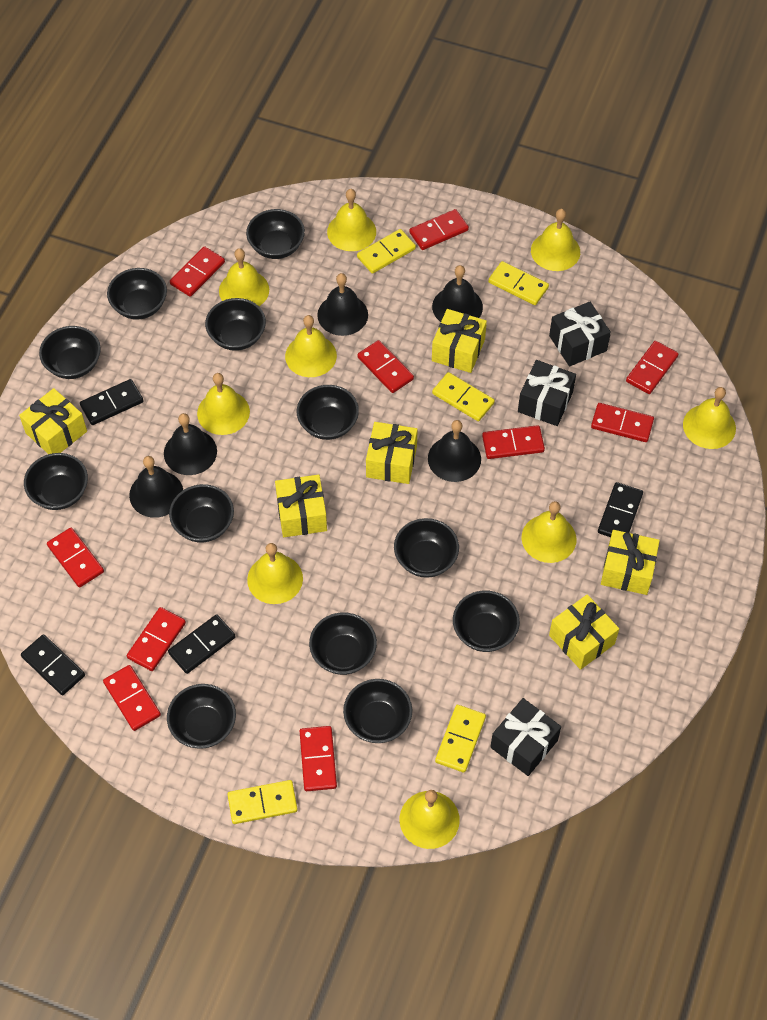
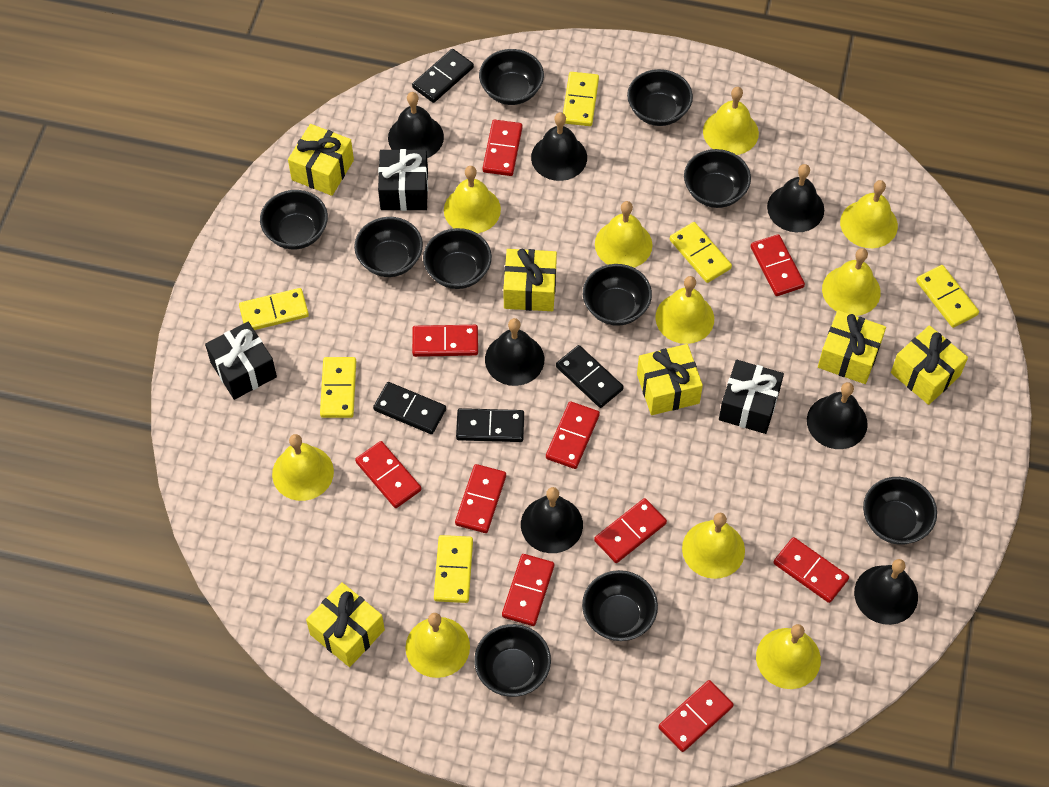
black bell: [129,456,183,518] [164,413,217,475] [317,273,368,336] [428,420,481,482] [432,265,483,322] = 5 -> [388,92,444,158] [485,318,544,386] [521,487,583,553] [531,112,587,181] [767,164,824,232] [807,382,868,449] [854,559,918,625] = 7
black bowl: [24,453,88,510] [39,326,101,379] [107,268,167,320] [167,684,236,749] [169,484,234,542] [205,298,266,351] [246,209,305,259] [297,385,359,440] [309,612,377,675] [343,679,412,743] [394,518,459,578] [453,590,520,652] = 12 -> [260,190,328,249] [354,217,423,277] [423,228,492,289] [474,624,551,697] [479,49,544,105] [582,570,658,641] [583,264,652,326] [627,69,693,126] [684,149,751,208] [863,477,937,545] = 10
yellow bell: [197,373,250,435] [219,248,269,306] [247,543,303,604] [285,315,337,377] [327,189,376,251] [400,790,460,849] [522,501,576,563] [531,209,580,271] [683,387,736,449] = 9 -> [272,434,334,501] [405,613,470,678] [444,166,501,233] [595,201,652,268] [655,276,714,344] [682,513,745,579] [703,87,759,155] [756,624,821,689] [822,248,881,316] [840,180,898,248] = 10
yellow domino: [227,780,298,824] [357,229,416,274] [432,372,495,421] [435,705,486,773] [488,261,549,305] = 5 -> [239,288,309,330] [320,357,356,418] [434,535,473,603] [563,72,599,126] [670,222,732,283] [916,265,979,328] = 6

